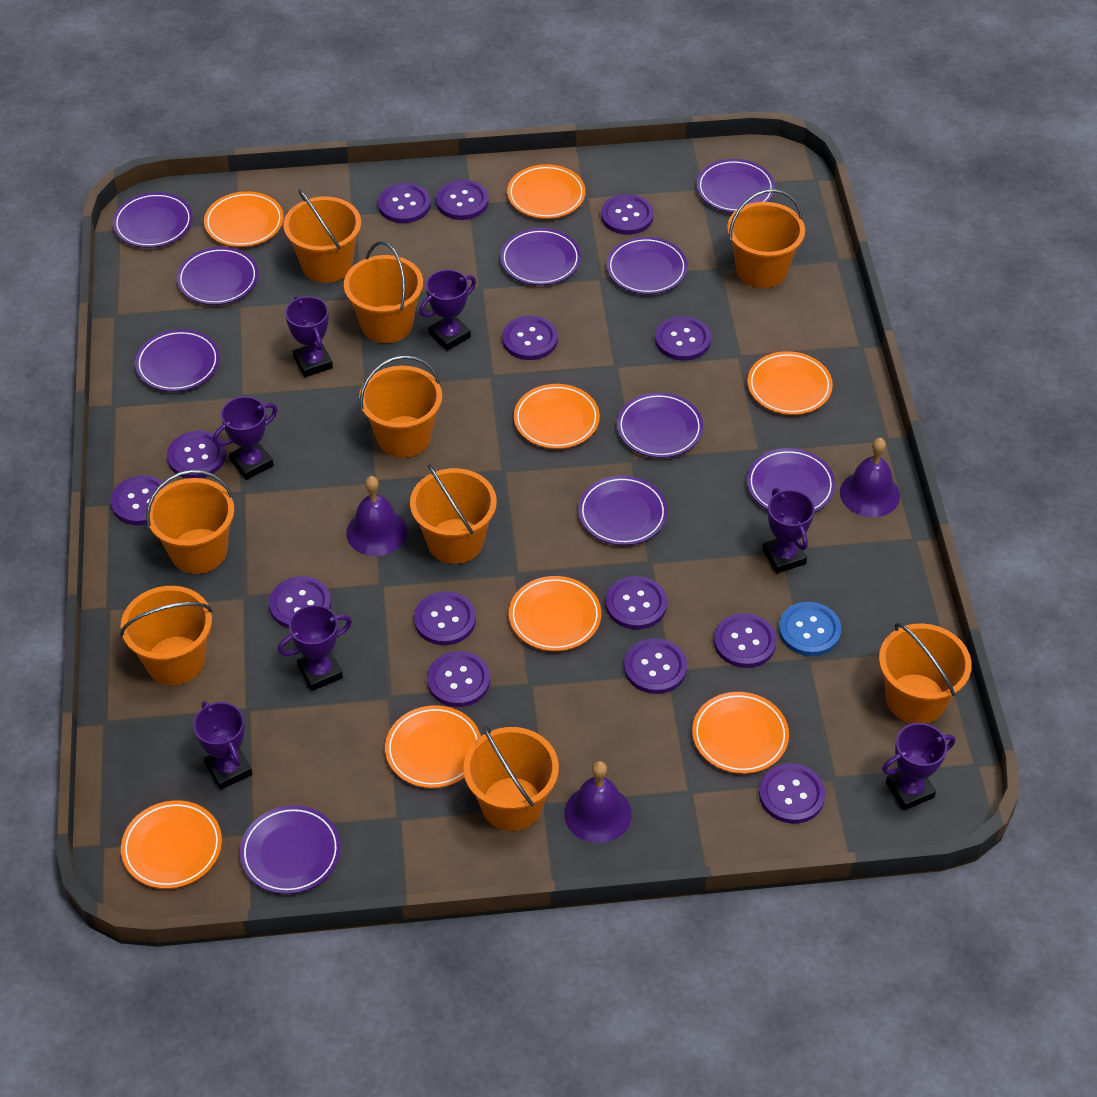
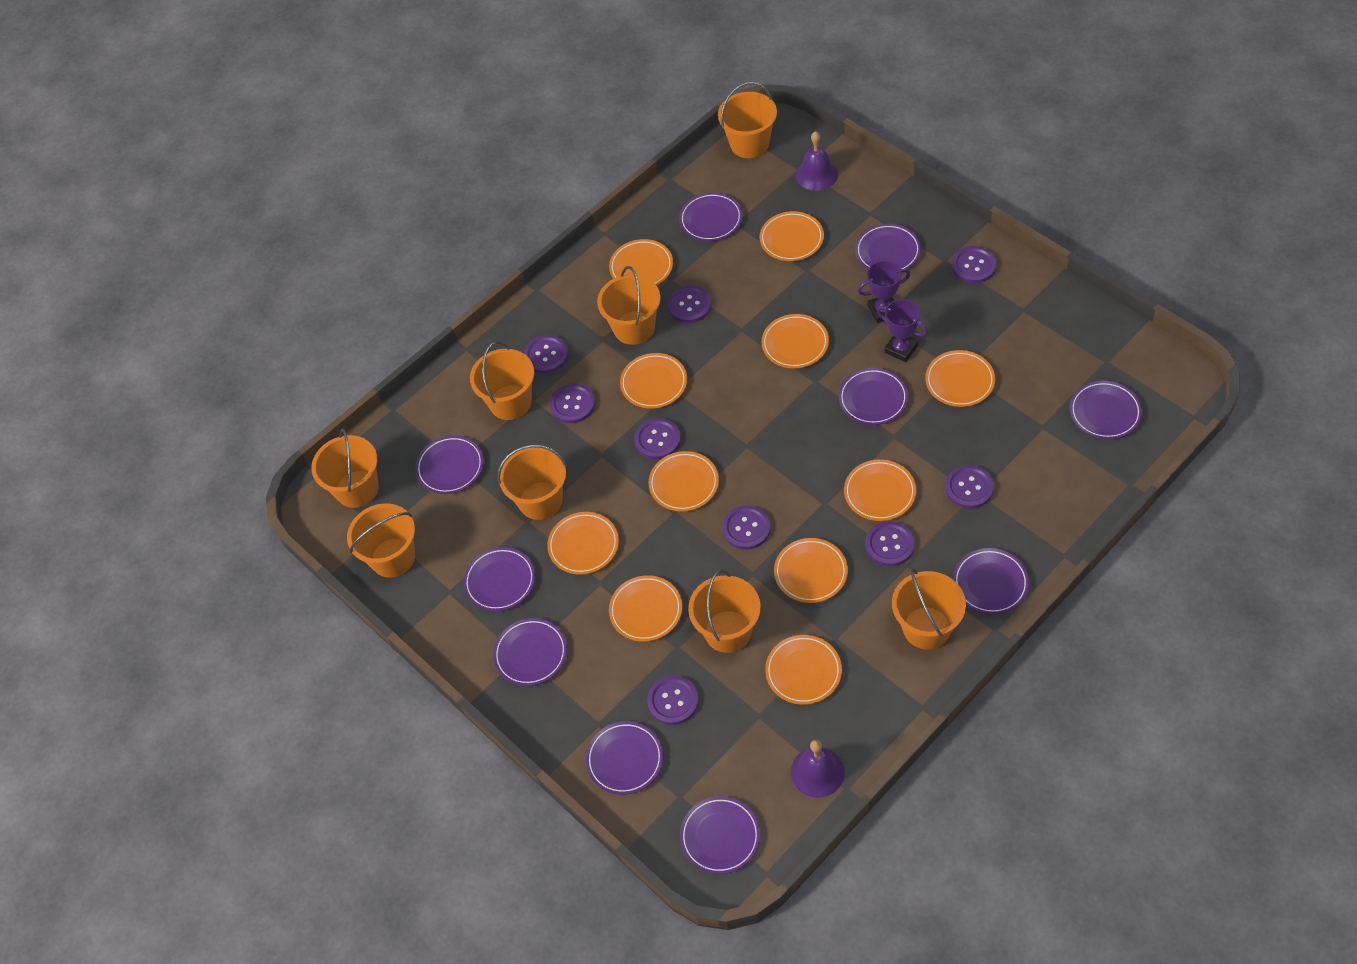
blue button: [779,602,841,656] = 1 -> none = 0
orange bucket: [120,586,213,685] [146,470,234,574] [283,189,361,283] [344,241,423,343] [359,355,442,458] [410,464,497,564] [463,725,559,831] [727,189,805,288] [879,622,972,724] = 9 -> [311,429,379,508] [347,503,415,578] [470,342,534,420] [497,444,566,520] [597,266,661,345] [688,570,761,653] [718,82,777,158] [892,569,966,649] = 8
orange plate: [121,800,222,889] [204,191,284,247] [385,705,481,788] [507,164,586,219] [509,576,601,651] [514,384,600,449] [692,692,789,774] [747,351,833,415] = 8 -> [547,512,619,575] [609,239,673,285] [609,575,682,642] [620,353,687,409] [649,451,719,512] [759,211,824,261] [761,314,829,368] [765,635,842,705] [774,538,848,603] [844,460,916,521] [925,350,995,407] = 11
purple bell: [346,476,407,556] [564,761,631,843] [840,438,900,517] = 3 -> [791,739,845,798] [796,131,838,191] = 2
purple button: [111,475,167,525] [167,431,226,478] [269,576,331,628] [378,183,431,223] [414,591,476,645] [427,651,490,707] [436,180,489,220] [502,316,558,360] [601,194,654,235] [606,576,667,629] [624,638,687,694] [655,316,711,361] [714,613,777,668] [759,763,826,824] = 14 -> [524,335,568,373] [550,383,595,423] [634,418,681,459] [647,676,699,725] [668,285,712,323] [722,505,771,550] [865,521,915,566] [945,465,994,509] [952,246,997,283] = 9
purple trophy: [193,701,252,790] [213,396,278,480] [278,605,352,691] [285,296,333,377] [419,269,476,351] [763,488,815,574] [882,723,955,810] = 7 -> [858,260,910,323] [877,299,928,362] = 2

